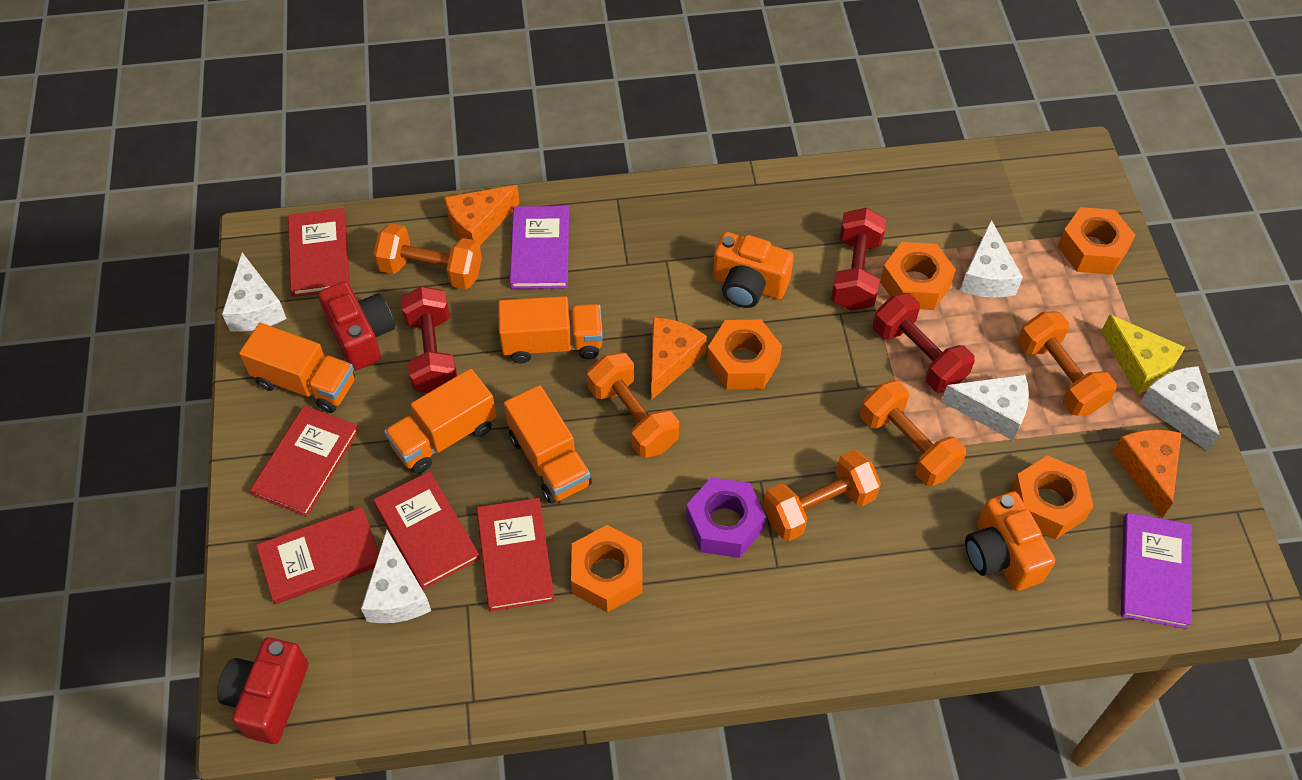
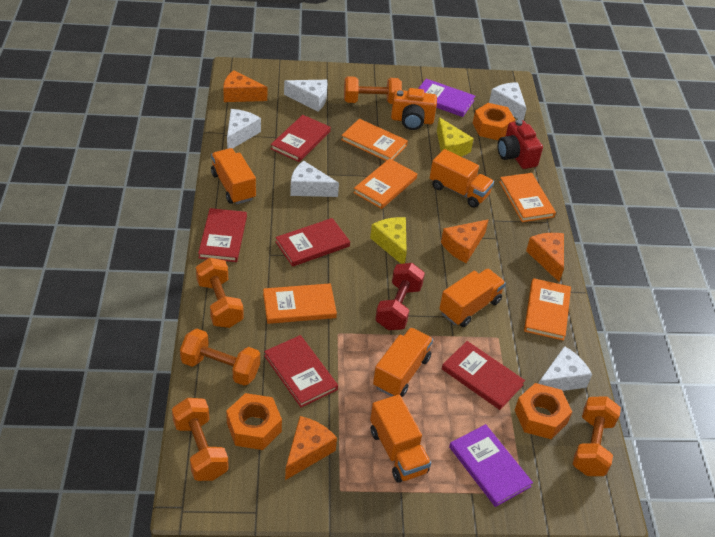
orange book: none = 0 -> [263,283,337,324] [341,119,408,161] [353,158,417,209] [499,173,556,222] [524,278,571,341] = 5
orange camera: [713,232,794,308] [965,491,1055,591] = 2 -> [391,88,437,130] = 1
orange cheese: [444,185,520,245] [651,317,707,400] [1112,430,1181,518] = 3 -> [223,70,267,102] [285,416,337,480] [441,219,489,263] [526,233,564,282] = 4
orange nut: [571,525,643,613] [707,320,782,389] [880,242,956,310] [1011,455,1094,539] [1057,207,1135,275] = 5 -> [226,393,282,450] [473,103,515,140] [515,383,572,439] = 3
orange truck: [239,323,355,413] [384,369,497,474] [498,296,603,363] [504,385,592,504] = 4 -> [211,148,256,204] [370,395,431,483] [373,327,433,397] [430,149,494,208] [439,268,506,327] = 5
purple nut: [686,477,766,558] = 1 -> none = 0
red camera: [217,638,308,744] [318,281,395,371] = 2 -> [498,120,543,169] = 1
red dumbbell: [401,286,457,393] [831,208,886,311] [873,293,975,393] = 3 -> [375,263,425,330] = 1
yellow cheese: [1101,314,1185,394] = 1 -> [370,217,407,264] [437,117,474,157] = 2

